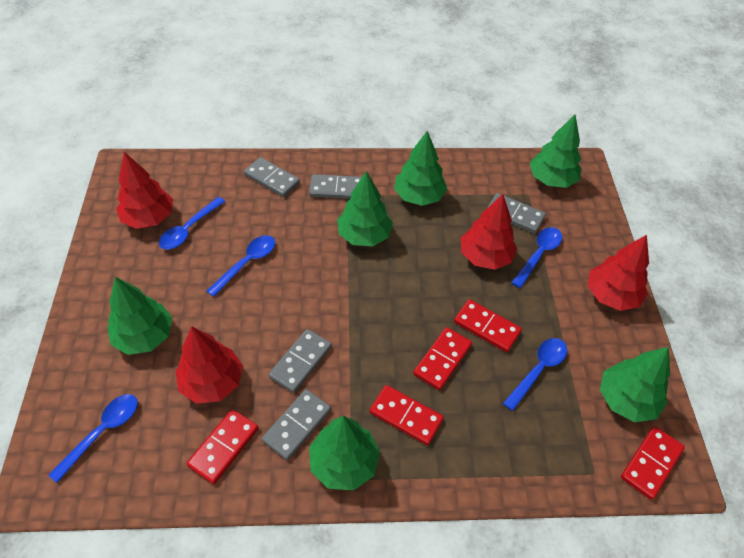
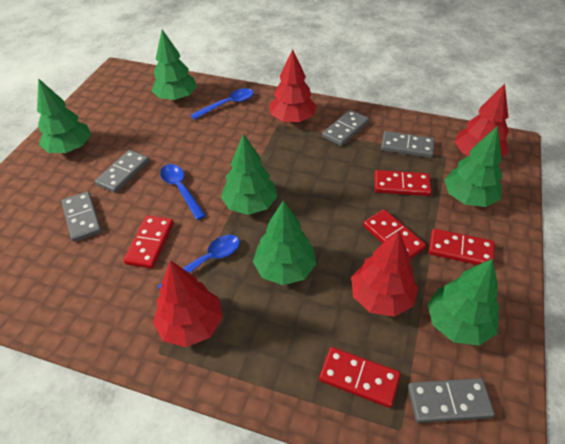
blue spoon: [48,394,138,483] [159,197,225,249] [207,235,275,297] [503,338,567,411] [511,227,562,288] = 5 -> [158,235,240,289] [160,164,206,220] [191,88,254,120] = 3

